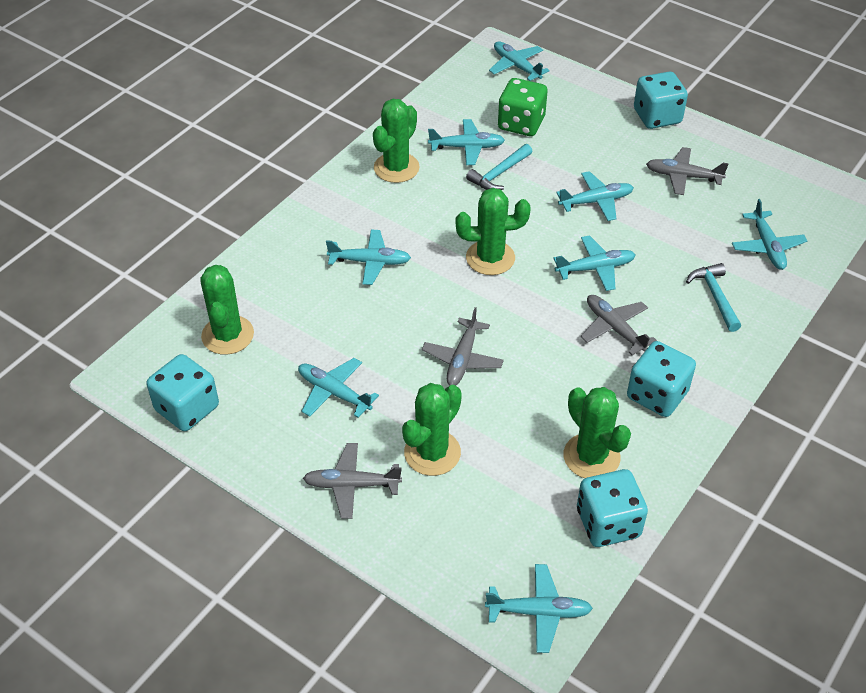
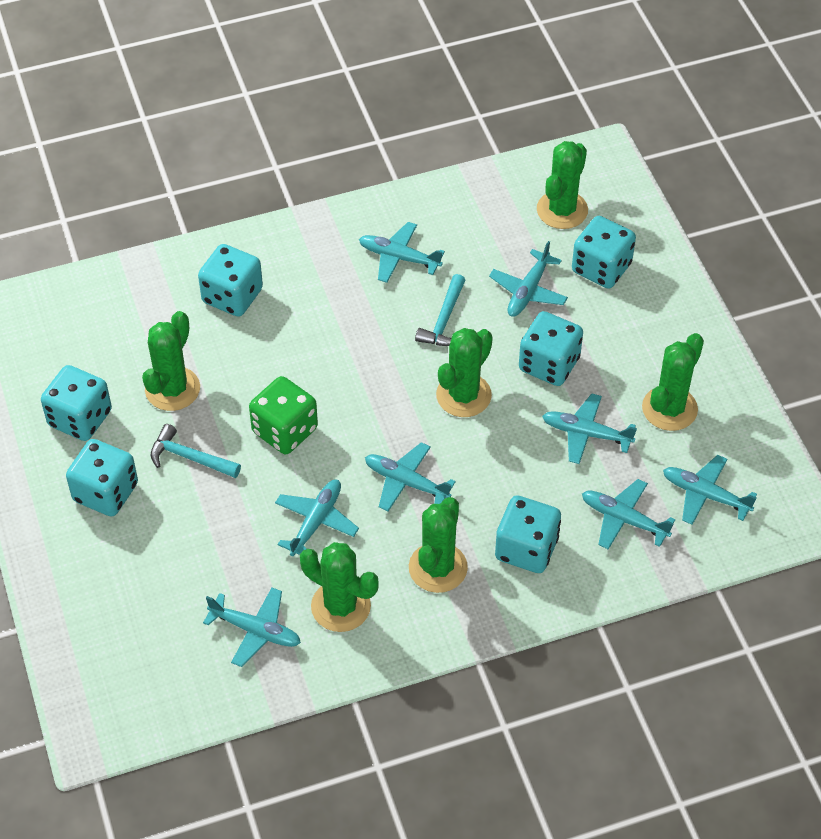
green cactus: [200,265,254,355] [373,99,420,183] [402,383,462,476] [455,188,531,275] [563,387,631,478] = 5 -> [142,311,200,411] [300,542,379,632] [409,497,468,593] [436,328,493,417] [537,141,588,229] [642,333,704,431] = 6
grey plane: [303,443,402,519] [422,307,504,386] [581,295,657,355] [646,147,729,195] = 4 -> none = 0
turquoise dice: [147,354,219,431] [577,469,648,547] [627,341,696,417] [634,71,688,129] = 4 -> [41,365,112,441] [66,439,138,516] [198,244,263,317] [495,496,561,573] [519,311,583,386] [572,216,636,289] = 6

